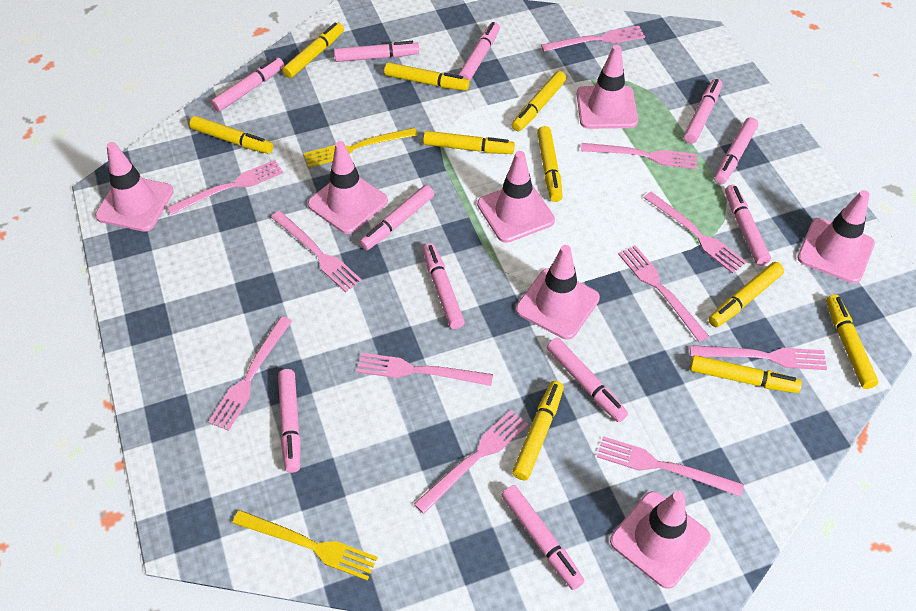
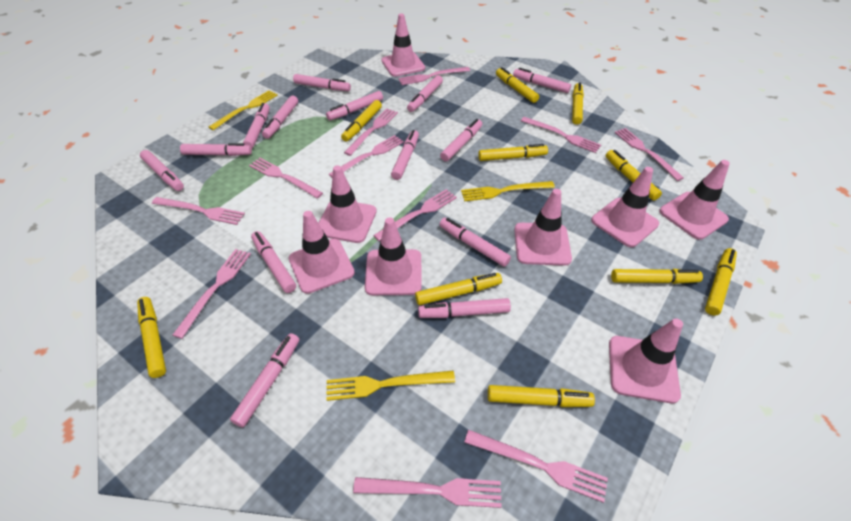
pink marker: [211,57,284,112] [278,369,301,473] [334,41,419,62] [359,185,434,250] [423,243,465,329] [458,22,500,82] [502,485,584,590] [547,338,628,422] [684,79,722,144] [714,117,758,184] [725,185,771,266] = 11 -> [140,150,184,191] [180,143,252,156] [230,333,299,427] [243,103,270,148] [251,231,296,293] [262,96,298,139] [293,74,351,91] [326,91,383,121] [391,130,419,180] [407,75,443,112] [418,298,511,318] [440,119,482,161] [440,218,511,267] [513,68,571,93] = 14
pink traffic cone: [95,142,174,232] [308,141,388,234] [477,151,555,243] [516,245,600,340] [577,45,638,129] [610,491,710,589] [797,190,875,283] = 7 -> [289,211,355,294] [319,165,377,243] [365,217,422,295] [381,13,425,77] [514,189,572,266] [591,167,659,247] [609,318,683,404] [659,160,730,240] = 8
yellow fork: [232,510,378,581] [303,128,417,168] = 2 -> [209,90,278,130] [326,371,455,401] [461,181,555,202] = 3

